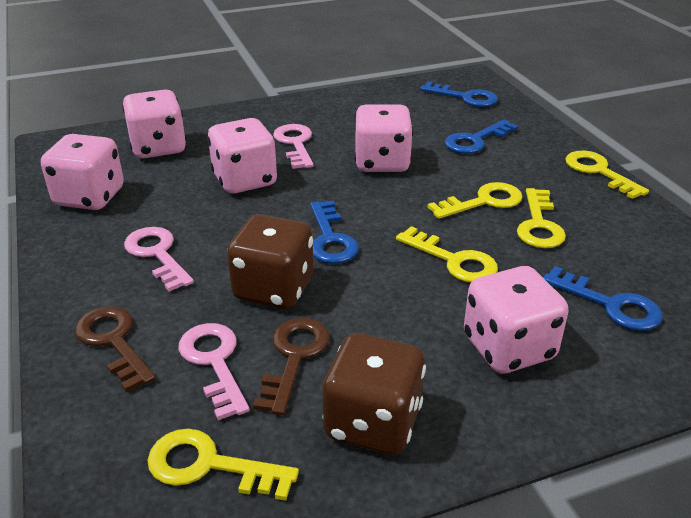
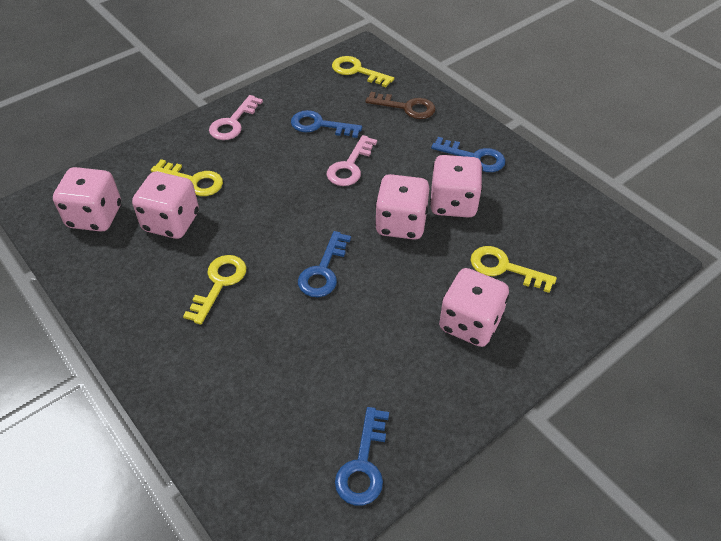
brown dice: [227,214,313,309] [322,333,426,455] = 2 -> none = 0
brown key: [75,306,156,392] [253,318,330,415] = 2 -> [365,92,435,119] = 1
pink key: [124,227,194,292] [178,323,250,420] [273,124,314,169] = 3 -> [209,95,263,140] [327,135,377,186] = 2
yellow key: [147,429,299,501] [396,226,498,283] [428,182,523,219] [517,188,566,248] [566,151,649,199] = 5 -> [151,159,223,196] [183,255,246,325] [332,56,394,87] [471,246,557,293] = 4

